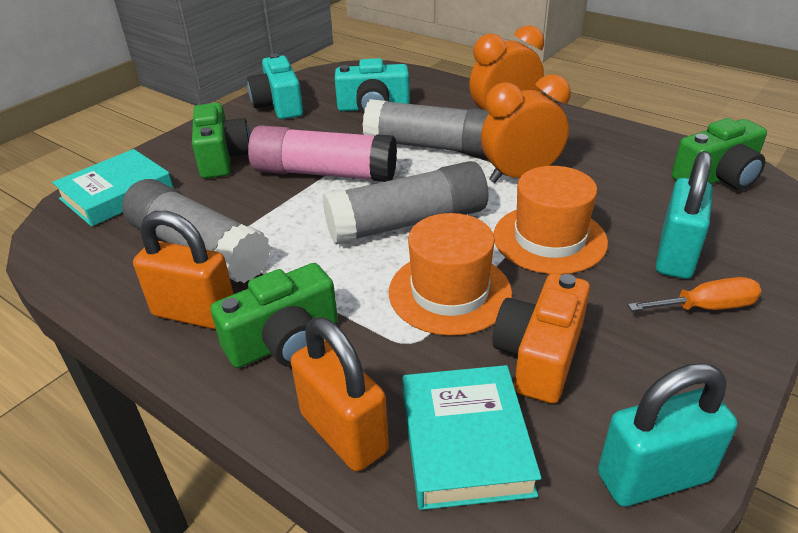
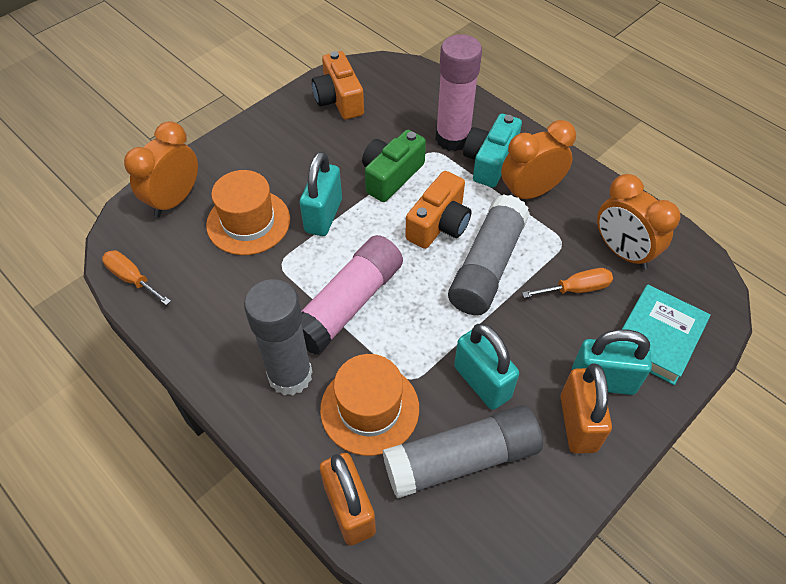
green camera: [192,103,251,179] [211,263,338,368] [671,118,767,190] = 3 -> [362,130,426,202] = 1
orange camera: [492,273,590,404] = 1 -> [312,51,364,119] [405,171,471,249] = 2
orange clock: [469,25,544,110] [481,74,571,183] = 2 -> [124,121,198,218] [501,120,576,199] [597,174,681,270] = 3
orange screwdriver: [628,277,761,311] = 1 -> [102,250,171,305] [522,268,613,298] = 2
pink glue stick: [248,125,397,182] = 1 -> [301,235,403,355] [435,34,482,151] = 2
turquoise book: [52,149,173,227] [402,365,541,510] = 2 -> [617,285,711,385] = 1
turquoise camera: [247,54,303,119] [335,58,410,114] = 2 -> [463,114,522,187] = 1
turquoise padlock: [598,363,737,506] [656,151,713,279] = 2 -> [300,151,342,236] [454,323,519,410] [572,329,652,395] = 3

